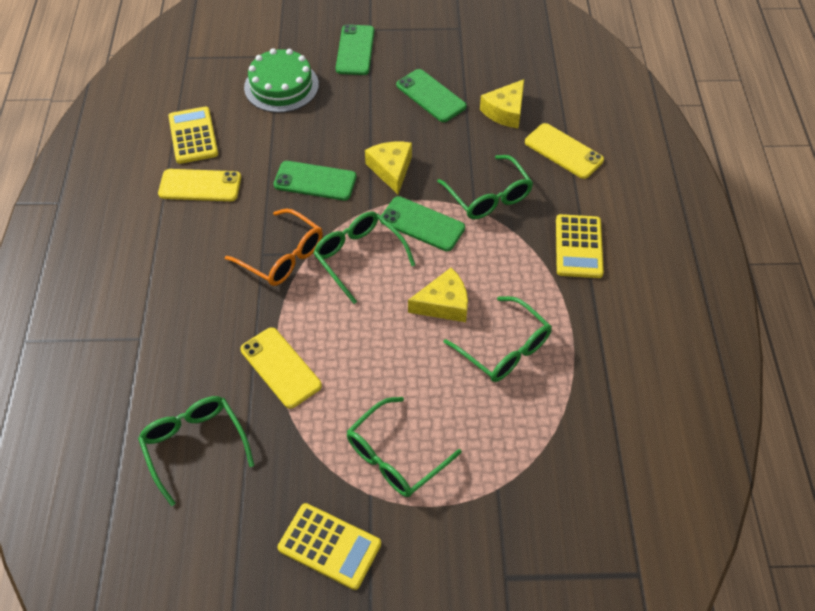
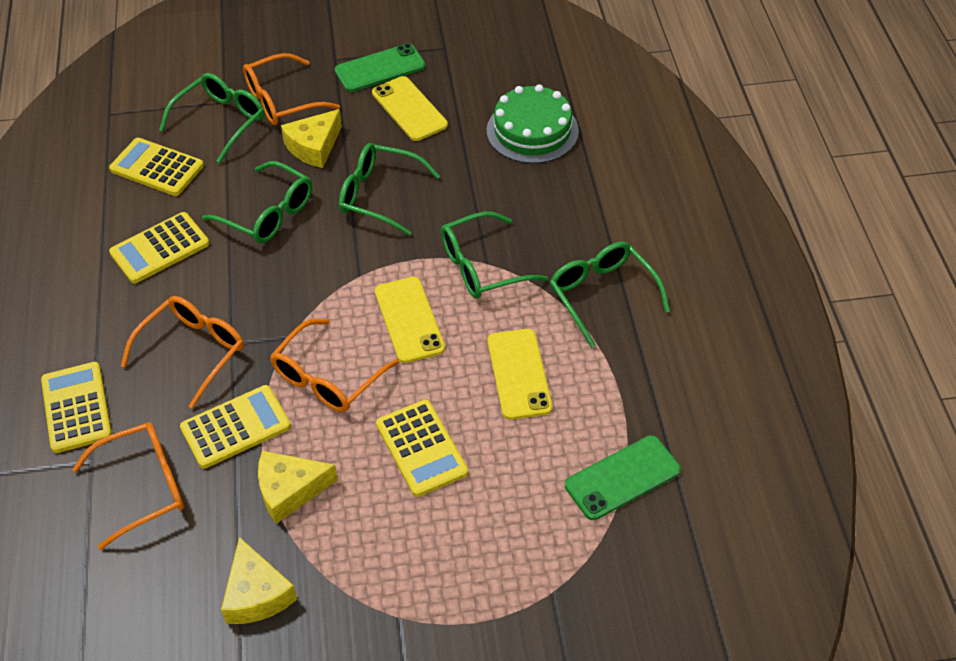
green phone: [274,161,357,201] [336,24,375,75] [380,196,465,251] [396,69,467,122] = 4 -> [335,43,425,92] [565,435,681,520] = 2
orange glasses: [225,209,323,286] = 1 -> [72,423,184,550] [121,296,244,409] [243,53,340,125] [270,319,399,412] = 4
yellow calculator: [168,107,218,164] [278,503,381,590] [556,214,604,278] = 3 -> [41,362,112,453] [109,138,204,196] [109,212,209,283] [180,385,291,469] [376,400,468,497] = 5

